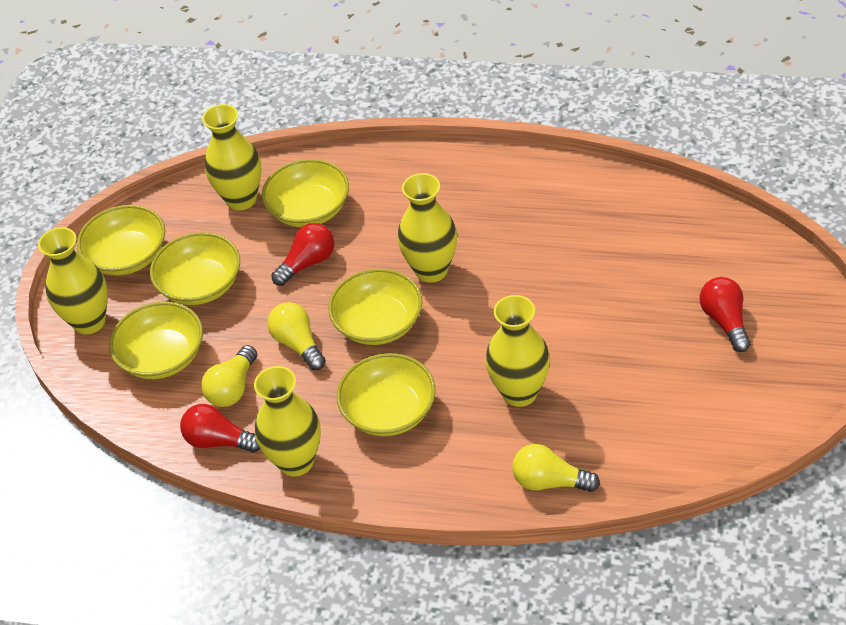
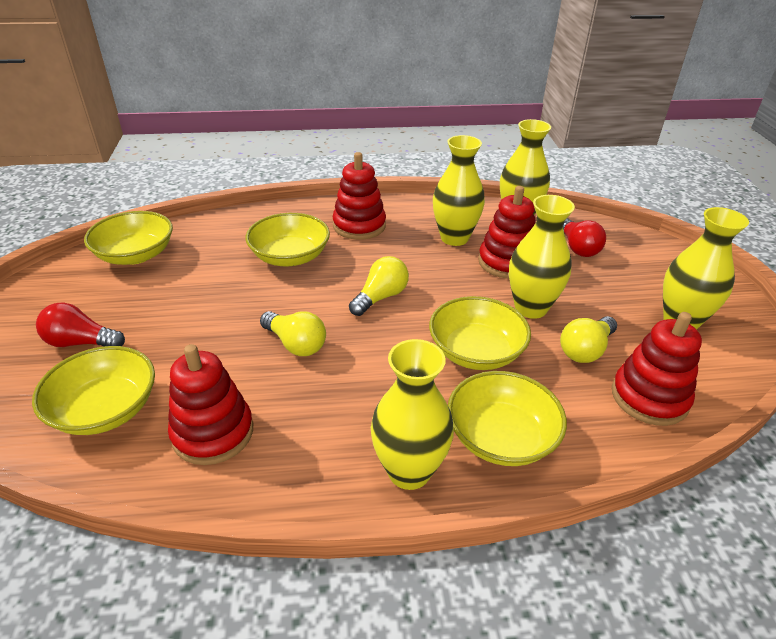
red light bulb: [180,404,260,453] [271,223,335,286] [699,277,751,352] = 3 -> [36,302,125,347] [563,218,606,257] = 2
red stacking toy: none = 0 -> [168,344,253,465] [333,152,386,240] [478,186,536,279] [612,312,702,426] = 4
yellow bowl: [77,205,165,275] [109,302,203,379] [150,232,240,305] [262,159,349,227] [328,269,422,345] [337,353,436,436] = 6 -> [32,346,155,435] [84,211,173,265] [246,213,330,266] [429,296,531,370] [448,371,567,466] = 5

